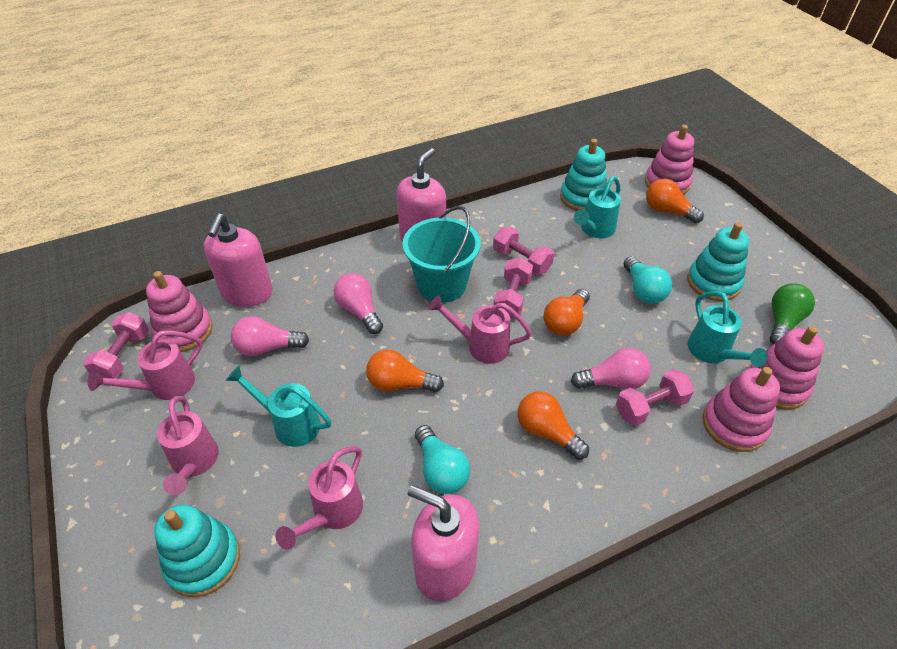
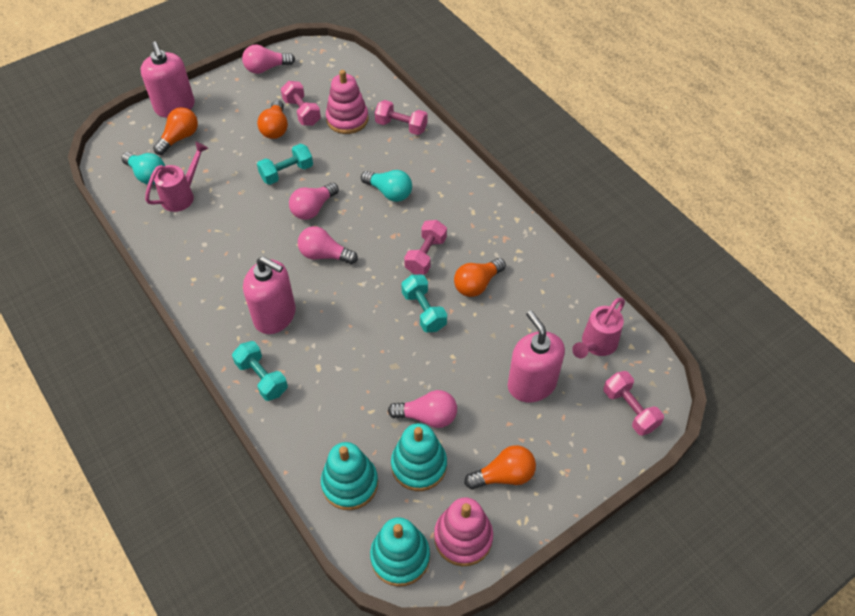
green light bulb: [770,283,815,344] = 1 -> none = 0
pink light bulb: [231,316,309,356] [333,273,383,334] [571,348,651,389] = 3 -> [242,45,295,74] [289,182,339,220] [298,226,358,264] [388,390,457,428] = 4
pink stacking toy: [146,271,213,352] [645,125,694,195] [703,367,780,452] [750,326,824,410] = 4 -> [326,70,368,134] [434,497,493,566] = 2
pink watering can: [88,330,202,400] [157,396,219,495] [275,446,363,550] [428,296,532,364] = 4 -> [145,142,208,212] [572,298,625,358] = 2
turquoise bucket: [403,206,481,303] = 1 -> none = 0
turquoise dumbbell: none = 0 -> [232,341,288,401] [257,144,313,185] [401,275,447,332] = 3
turquoise watering can: [226,366,331,447] [574,176,621,239] [688,291,767,367] = 3 -> none = 0

